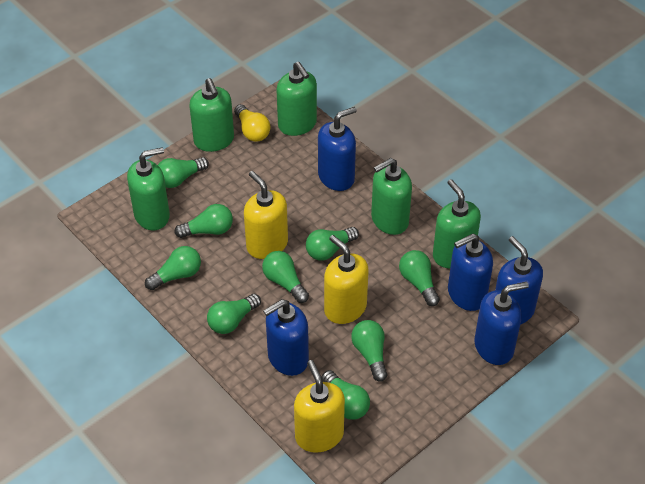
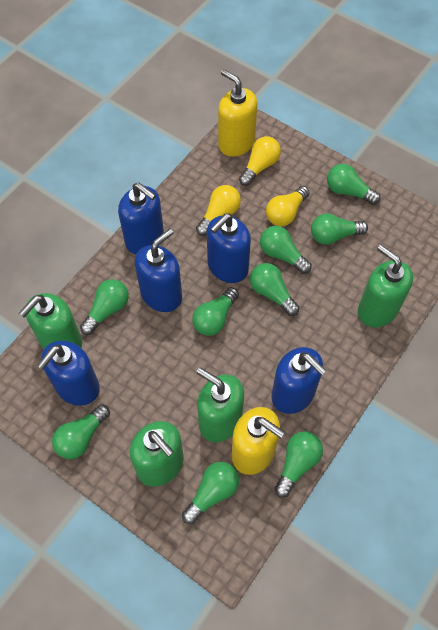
green soap dispenser: [127,147,170,230] [189,78,234,152] [276,62,317,136] [371,158,412,235] [433,179,481,269] = 5 -> [19,293,82,350] [130,421,184,487] [196,367,244,442] [358,245,413,328] = 4
yellow light bulb: [234,104,271,142] = 1 -> [196,185,241,236] [239,136,281,186] [266,186,310,226] = 3
yellow soap dispenser: [244,171,288,259] [294,360,345,453] [324,235,369,324] = 3 -> [218,69,258,157] [232,407,285,475] = 2

